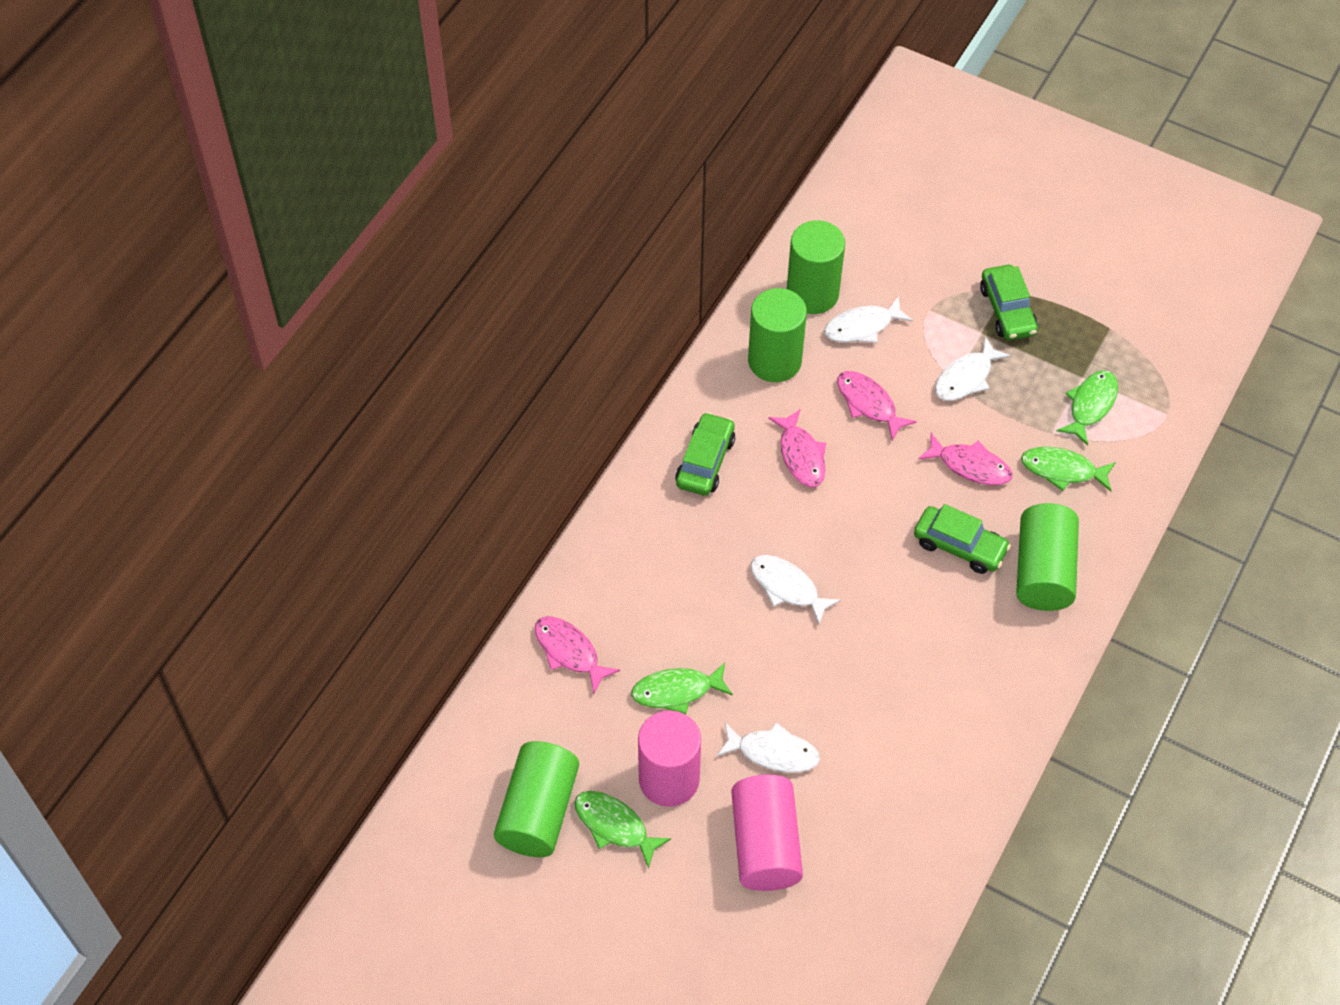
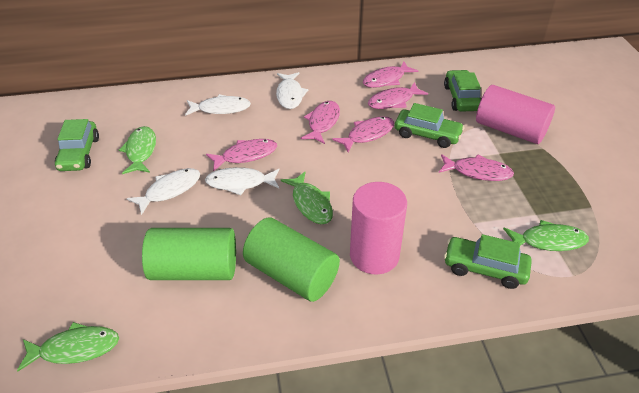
green car: [675,412,735,496] [914,504,1011,574] [980,265,1038,340] = 3 -> [55,119,99,171] [395,103,465,148] [444,70,482,112] [444,234,532,289] = 4
green cylinder: [494,741,579,857] [748,288,807,382] [787,220,845,314] [1016,503,1079,611] = 4 -> [142,228,236,280] [243,218,340,302] = 2
pink fish: [535,617,620,693] [768,409,826,487] [837,371,917,441] [918,433,1012,485] = 4 -> [206,139,277,171] [300,101,340,144] [332,116,394,153] [363,61,418,88] [368,82,428,109] [439,154,514,181] = 6

